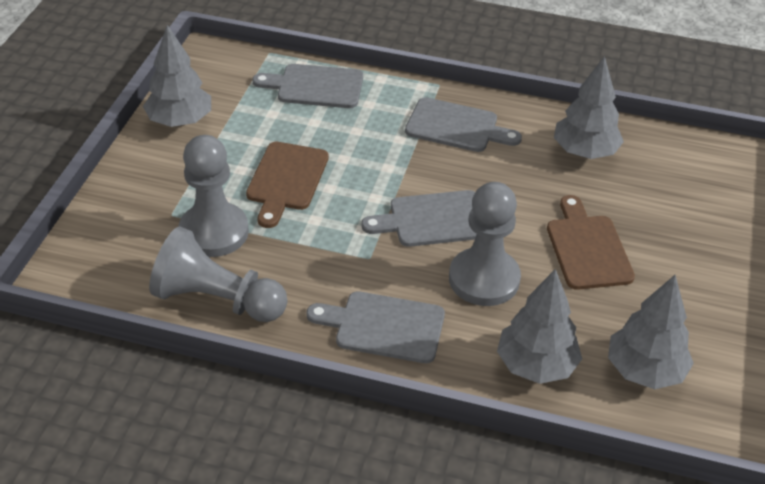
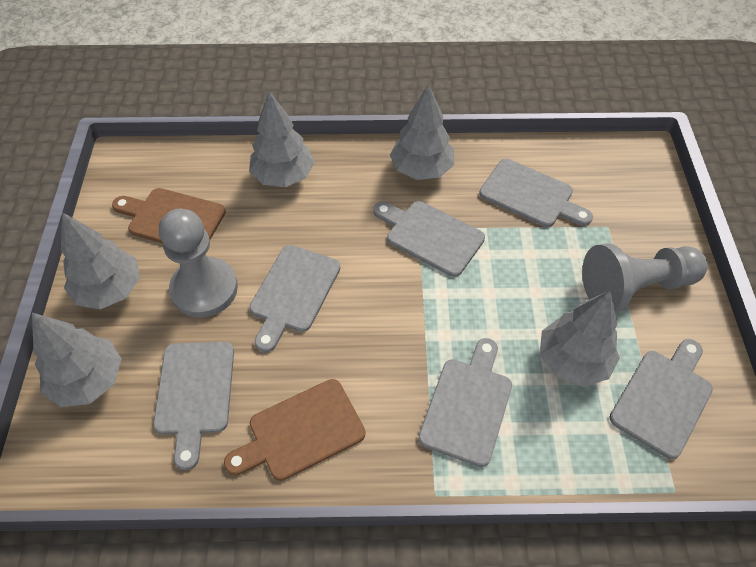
grey cutting board: [253,64,363,108] [307,291,445,363] [362,190,476,247] [405,97,522,152] = 4 -> [153,342,234,470] [249,245,340,353] [374,201,485,277] [419,338,512,467] [479,159,593,227] [610,339,713,459] = 6
grey pawn: [149,226,288,322] [179,135,249,257] [449,182,521,306] = 3 -> [159,209,238,318] [582,244,708,312] = 2
grey tree: [143,25,211,127] [497,269,582,384] [554,56,624,159] [608,275,694,389] = 4 -> [32,313,122,407] [61,212,140,309] [249,91,315,187] [390,84,454,180] [540,291,620,387] = 5

